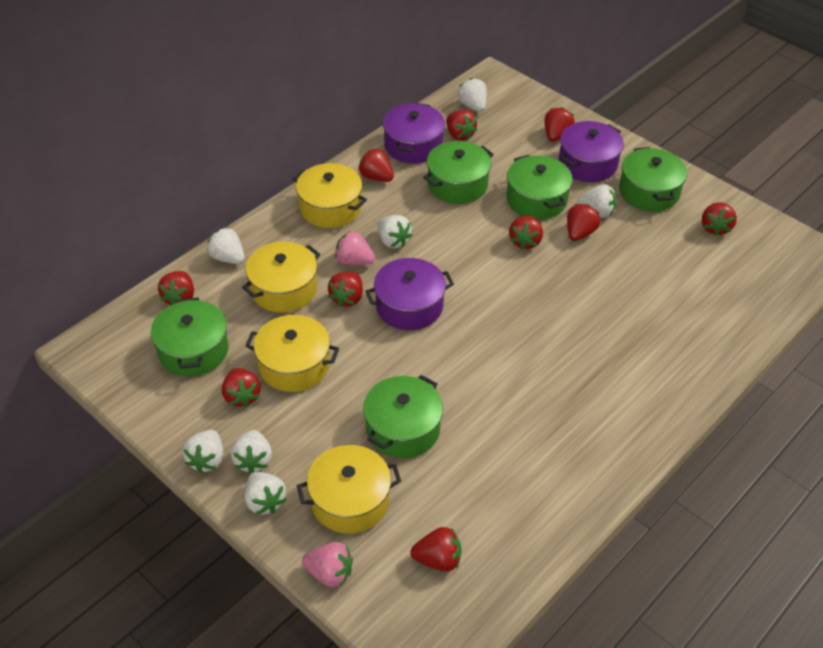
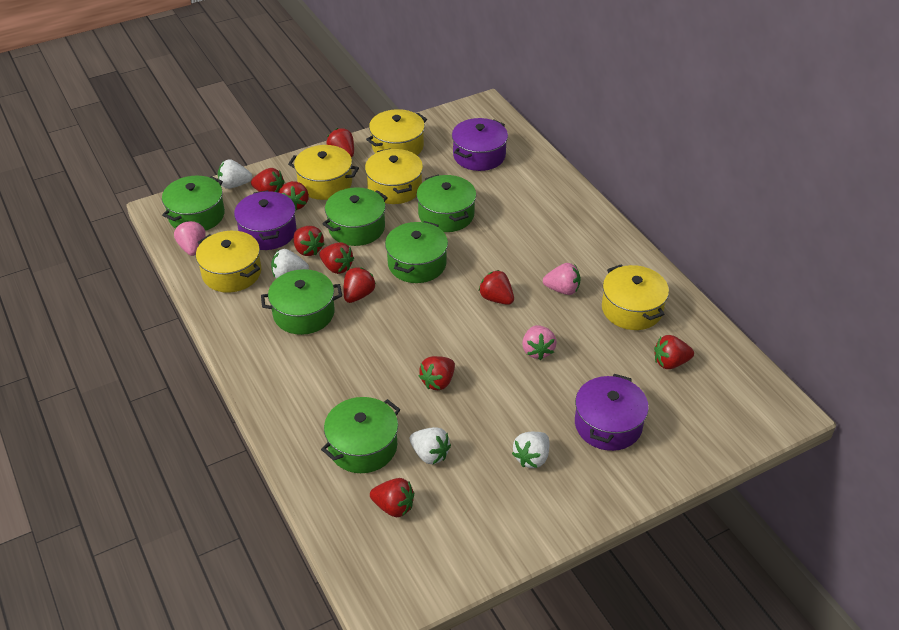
green pot: [151,297,229,376] [363,375,443,458] [423,141,494,204] [506,155,573,220] [619,147,687,211] = 5 -> [162,176,225,231] [261,269,342,335] [321,397,400,473] [322,187,388,246] [385,221,448,283] [416,175,476,232] = 6
pink strawberry: [302,542,353,587] [335,231,375,265] = 2 -> [174,221,206,256] [522,325,557,360] [543,263,581,295] = 3
white strawberry: [183,430,224,473] [207,227,245,264] [231,430,272,473] [245,472,286,514] [377,215,412,248] [458,78,487,112] [577,184,617,218] = 7 -> [218,159,252,189] [271,249,309,278] [410,427,451,464] [512,432,549,468] = 4
yellow pot: [242,241,321,313] [245,315,339,392] [292,163,367,228] [297,445,401,534] = 4 -> [196,231,261,293] [288,145,359,200] [365,148,423,204] [366,109,427,155] [602,265,669,330] = 5

